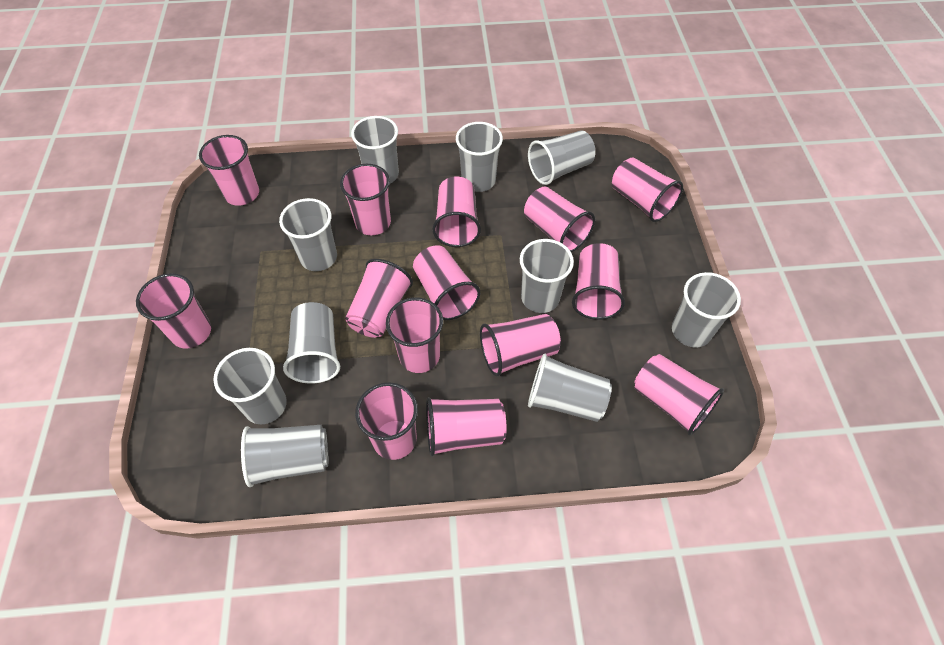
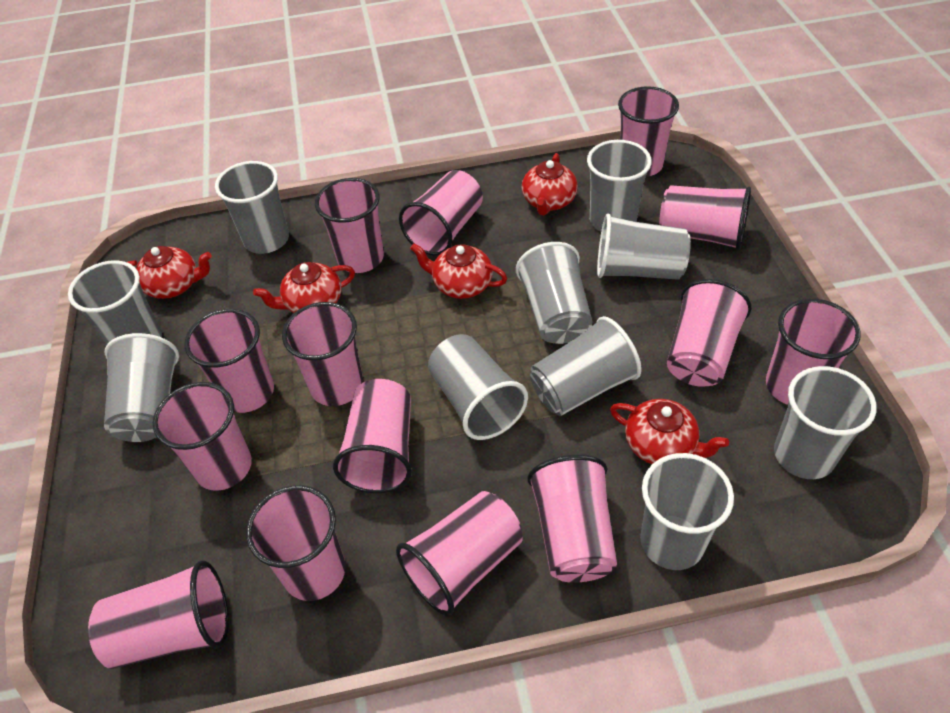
red teapot: none = 0 -> [127,246,212,299] [253,262,355,313] [410,243,507,299] [521,153,578,215] [610,399,729,464] = 5

